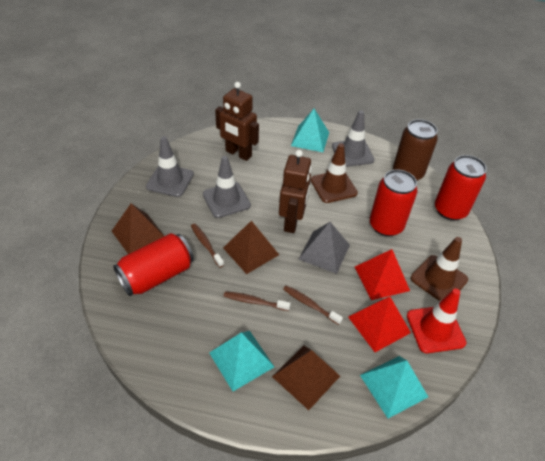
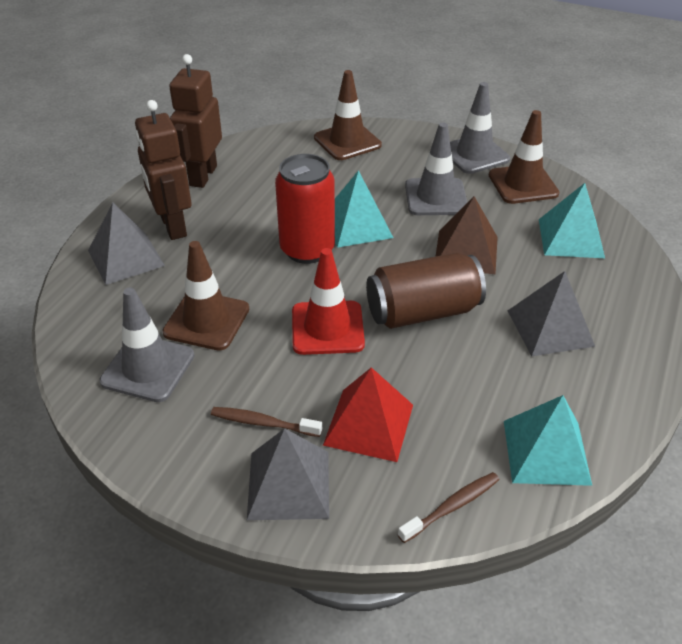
brown pyramid: [112,203,164,254] [223,221,279,274] [272,346,340,410] = 3 -> [435,196,498,274] = 1
brown toothbrush: [191,223,224,268] [223,292,291,311] [283,285,343,325] = 3 -> [211,407,322,437] [398,472,499,543] = 2
brown traffic cone: [311,143,358,203] [411,237,468,301] = 2 -> [162,241,249,351] [314,70,382,160] [489,110,559,204] = 3
grey pyramid: [298,222,350,274] = 1 -> [88,202,165,285] [247,428,329,520] [508,271,595,357] = 3
red can: [113,233,194,296] [370,170,417,237] [435,155,487,221] = 3 -> [275,154,335,264] = 1
red pyramid: [348,297,411,352] [355,249,410,300] = 2 -> [323,367,413,462] = 1

